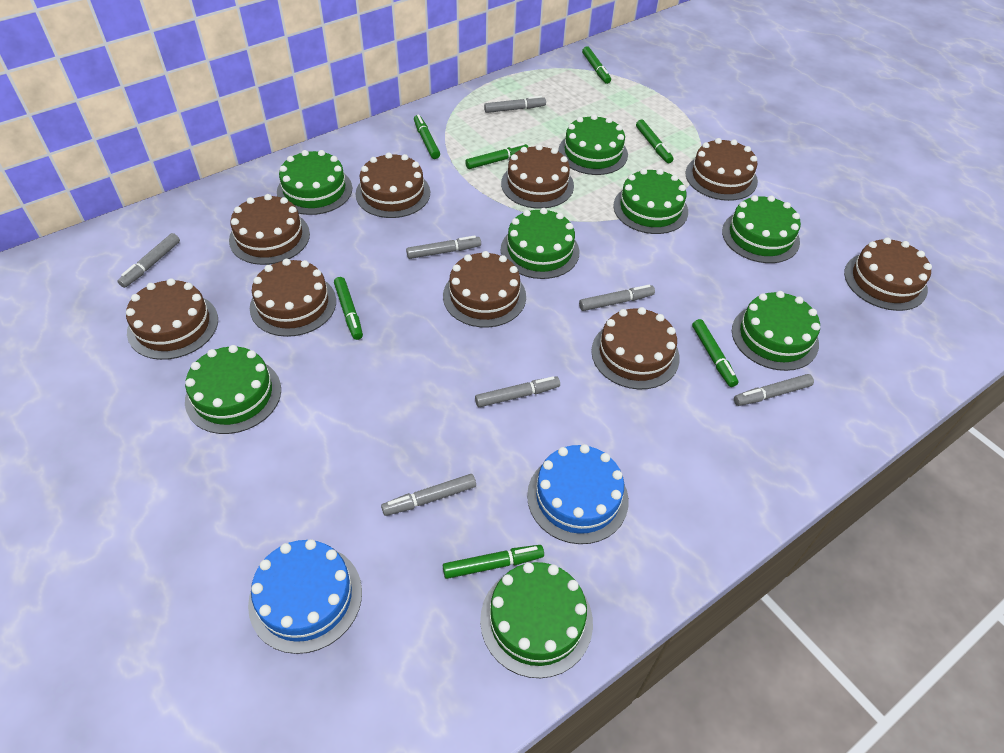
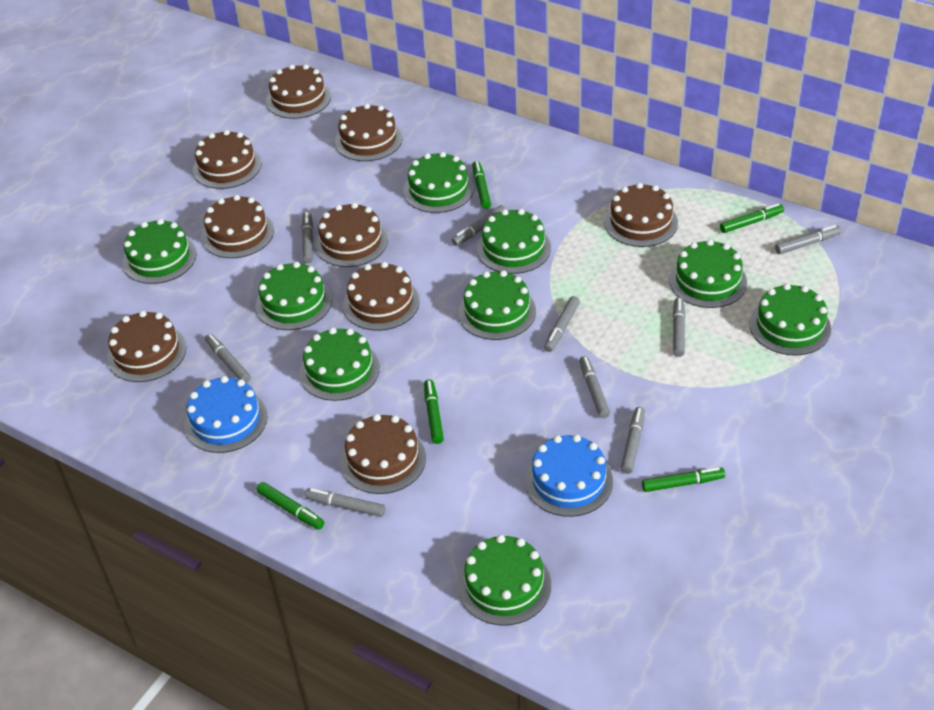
green cake: [185,345,281,434] [277,150,352,215] [480,562,593,678] [501,208,579,279] [558,114,628,175] [613,168,688,234] [722,195,801,263] [732,291,820,371] = 8 -> [122,219,196,284] [255,262,332,330] [299,328,380,401] [403,152,474,213] [458,270,536,340] [458,535,551,625] [477,209,551,274] [669,239,747,308] [750,283,831,356] = 9
green marker: [334,277,363,340] [414,115,440,159] [443,545,544,579] [465,143,528,169] [582,46,611,84] [636,120,674,163] [692,319,739,387] = 7 -> [257,482,324,530] [424,379,444,444] [472,161,491,209] [642,467,725,492] [720,203,784,233] = 5
grey marker: [117,233,180,288] [381,474,476,516] [406,236,481,259] [475,376,560,407] [484,96,546,113] [579,285,655,311] [734,374,814,406] = 7 -> [205,334,250,383] [302,212,313,263] [305,488,385,517] [452,205,506,246] [544,296,580,352] [579,356,610,418] [621,407,645,474] [673,297,685,357] [775,225,841,254] = 9

